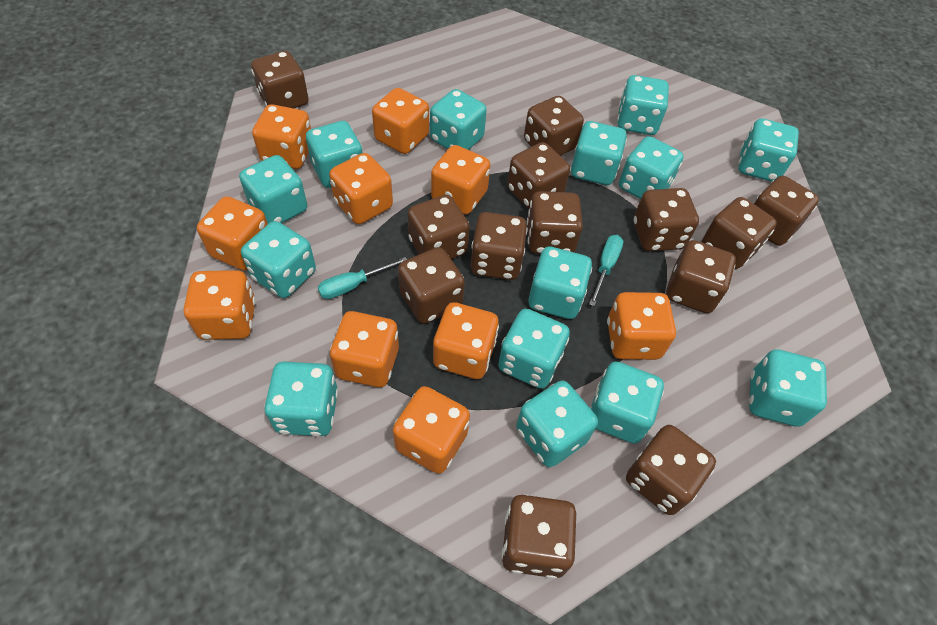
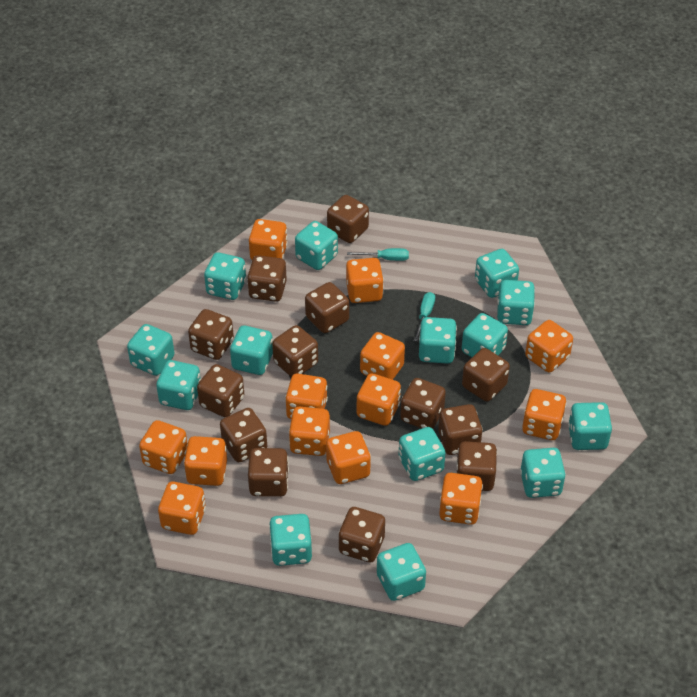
orange dice: [184,270,256,340] [197,196,268,271] [252,104,311,169] [329,153,393,224] [330,311,399,387] [372,88,429,154] [393,386,470,474] [431,145,490,214] [433,302,499,379] [607,292,676,360] = 10 -> [139,420,187,474] [158,481,206,535] [184,436,227,486] [249,219,288,260] [285,373,328,419] [289,407,330,456] [326,431,371,484] [346,258,384,303] [357,373,401,426] [360,332,405,380] [439,473,483,525] [522,389,567,440] [525,320,573,373] = 13

